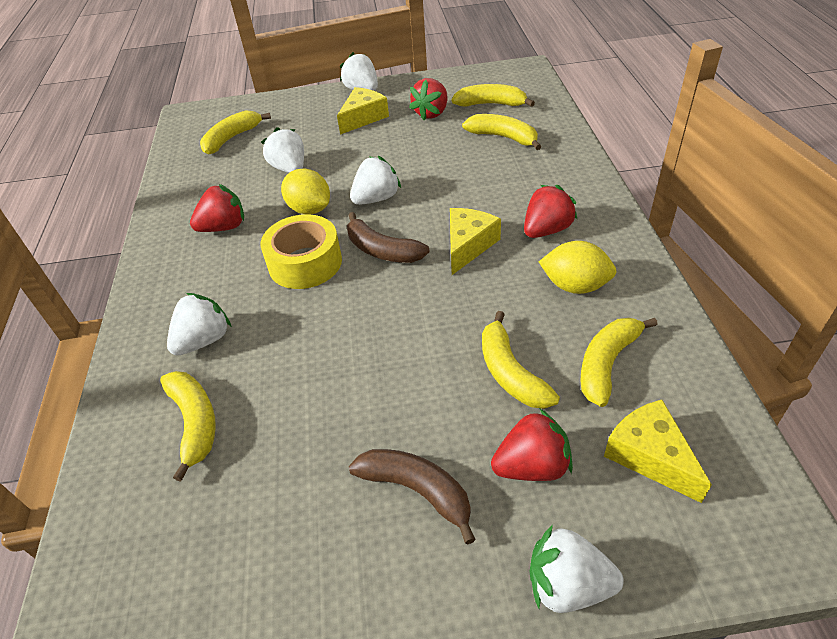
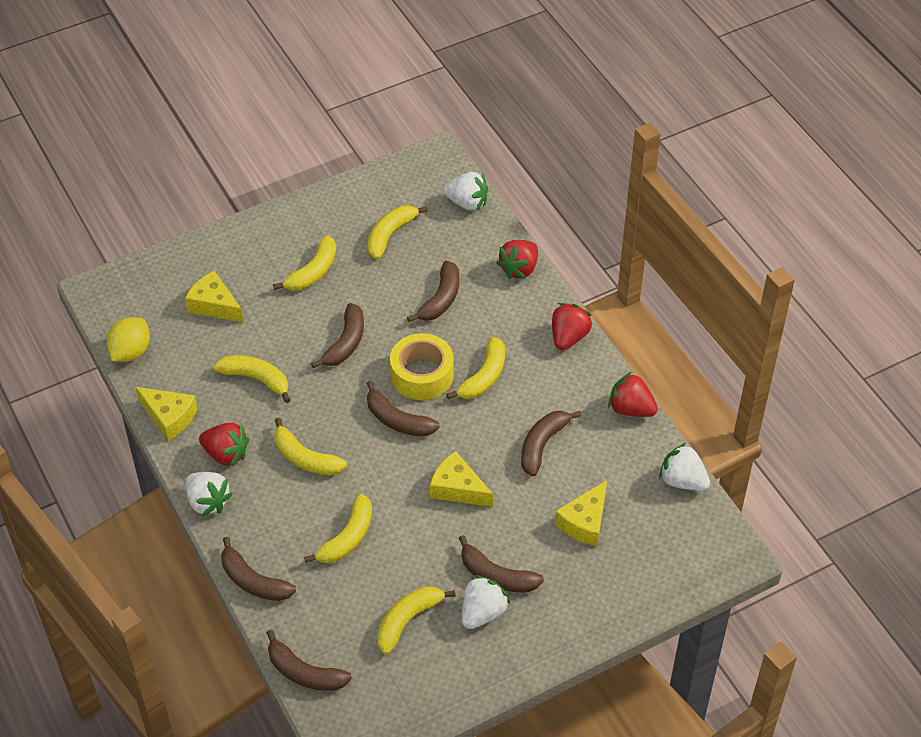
brown banana: [347,212,430,263] [349,449,476,544] = 2 -> [221,537,296,601] [267,630,352,691] [311,303,364,368] [367,381,440,437] [407,260,459,322] [459,535,544,592] [521,411,581,476] = 7
white strawberry: [167,293,232,355] [261,127,304,173] [340,52,378,91] [350,156,401,205] [530,525,624,613] = 5 -> [185,472,233,517] [443,172,488,211] [462,575,510,629] [659,443,710,491] = 4
yellow banana: [160,371,216,482] [200,110,271,155] [452,84,535,107] [462,114,541,150] [482,311,560,409] [580,318,658,407] = 6 -> [213,355,291,403] [273,235,336,291] [274,417,347,475] [304,494,372,563] [367,205,428,260] [377,586,456,655] [446,337,505,399] = 7
yellow cheese: [337,87,389,135] [450,208,501,275] [604,400,712,503] = 3 -> [135,387,197,441] [185,271,244,323] [430,451,493,507] [555,480,607,546] = 4
yellow lemon: [281,169,330,214] [539,241,617,294] = 2 -> [107,317,150,362] = 1

